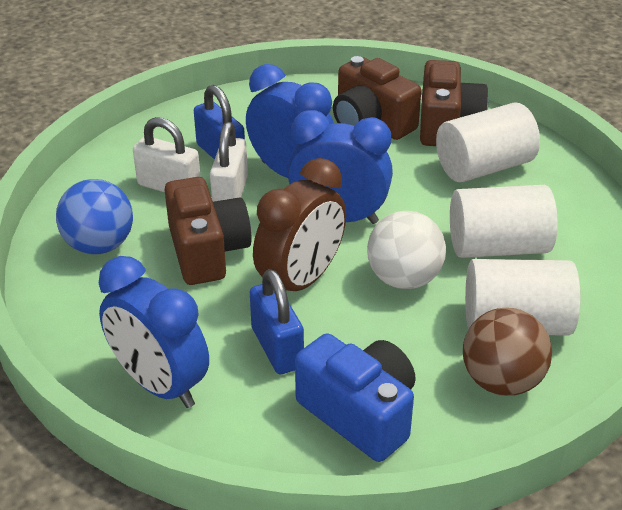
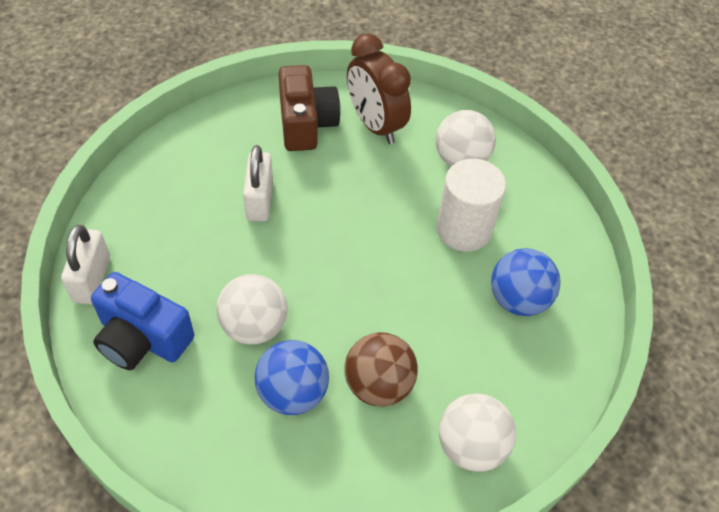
blue ball: [56,179,133,255] = 1 -> [255,340,329,415] [491,248,561,316] = 2
blue clock: [99,256,209,408] [246,64,334,178] [288,110,393,224] = 3 -> none = 0
blue padlock: [194,85,245,160] [250,269,304,374] = 2 -> none = 0
brown camera: [165,177,251,285] [333,56,421,140] [420,60,488,146] = 3 -> [279,65,341,151] = 1
white ball: [367,211,446,289] = 1 -> [217,274,287,345] [436,110,496,167] [439,393,516,472] = 3
white cylinder: [436,102,540,183] [450,185,558,258] [465,259,581,336] = 3 -> [436,159,506,252] = 1

